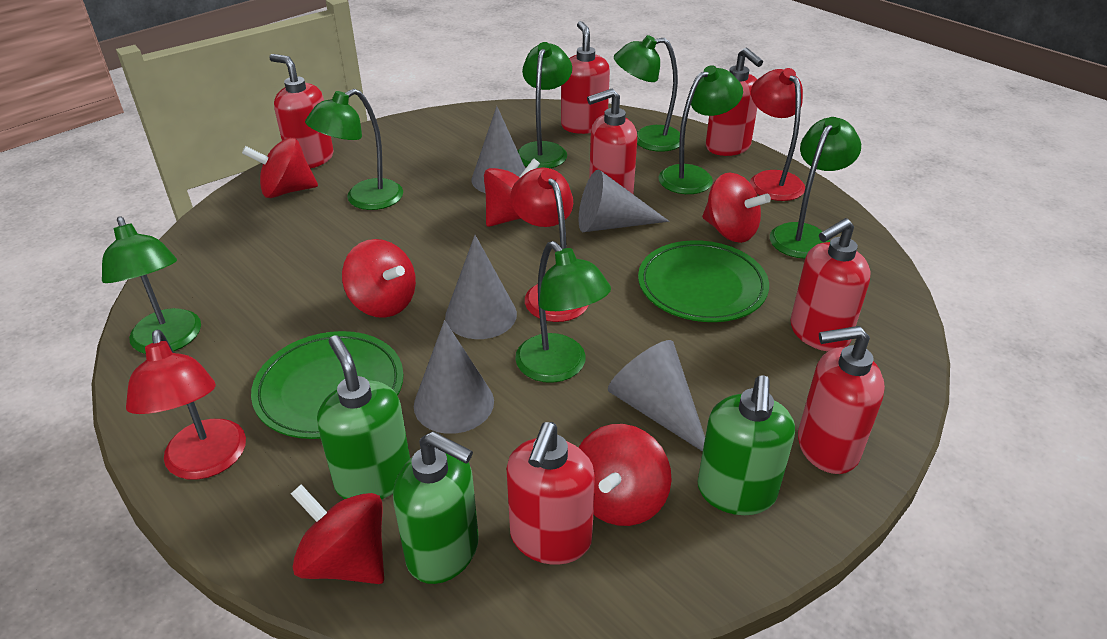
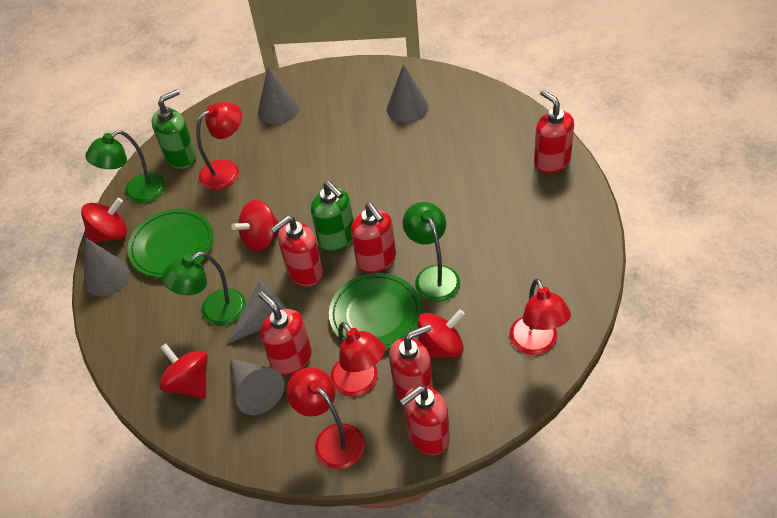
green lamp: [102,217,201,354] [305,89,403,210] [515,241,611,383] [518,42,572,168] [614,35,680,152] [658,65,743,194] [770,117,861,259] = 7 -> [85,130,165,204] [162,252,246,326] [403,202,460,302] = 3
green soap dispenser: [317,335,410,499] [393,431,479,584] [698,375,795,515] = 3 -> [151,89,196,169] [311,181,354,252] = 2
red lamp: [126,330,246,480] [510,167,588,322] [750,68,805,201] = 3 -> [196,102,242,190] [286,367,365,469] [330,322,385,397] [510,278,571,355] = 4
red soap dispenser: [269,54,334,169] [506,422,595,565] [561,21,610,134] [587,89,637,194] [706,48,763,156] [790,218,871,351] [798,326,885,474] = 7 -> [258,291,312,375] [271,216,323,286] [351,203,396,273] [389,324,433,399] [399,385,450,455] [534,90,574,173] = 6
red spinning top: [242,137,318,198] [291,484,384,584] [342,239,416,318] [484,158,540,227] [578,424,672,526] [702,173,771,243] = 6 -> [81,198,127,243] [159,344,208,399] [231,200,279,252] [418,309,465,358] = 4

